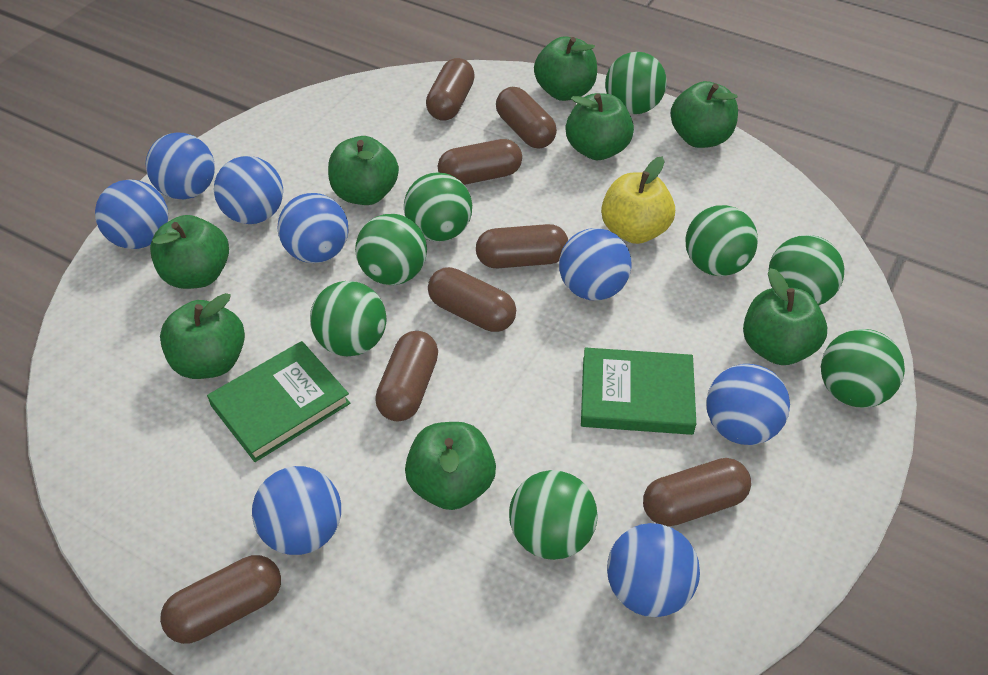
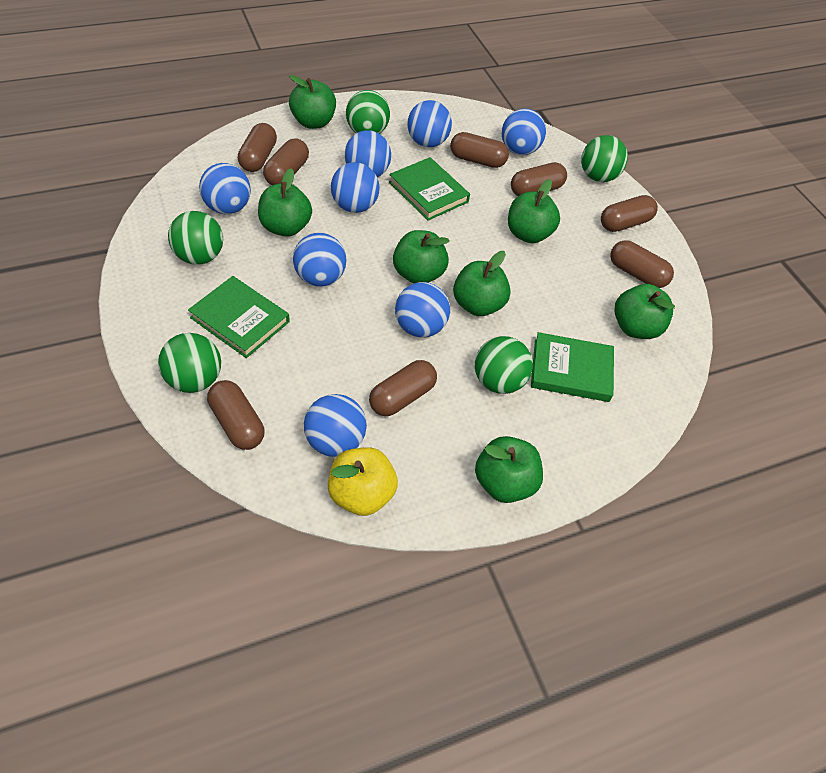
green apple: [150,215,229,289] [160,293,245,379] [328,136,399,205] [405,422,496,510] [534,36,597,101] [566,93,634,160] [671,81,738,148] [743,268,827,365] = 8 -> [258,168,312,237] [289,75,336,129] [393,230,449,283] [453,251,511,316] [475,436,543,503] [508,179,560,243] [614,284,675,339] = 7
green ball: [310,281,386,357] [355,214,427,285] [404,173,472,242] [509,470,598,560] [605,52,667,114] [686,205,758,276] [769,235,844,305] [821,329,905,408] = 8 -> [158,333,221,393] [168,211,223,265] [346,90,390,134] [475,336,533,394] [581,135,628,182] = 5
green book: [207,341,350,462] [581,348,696,435] = 2 -> [188,276,290,358] [389,157,470,221] [531,332,614,402] = 3

